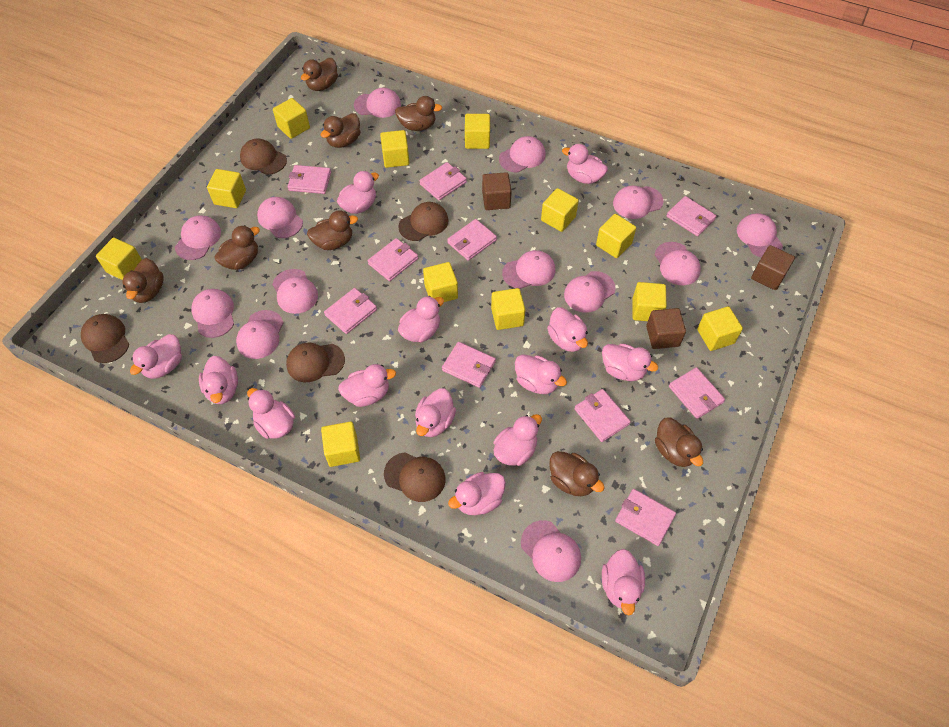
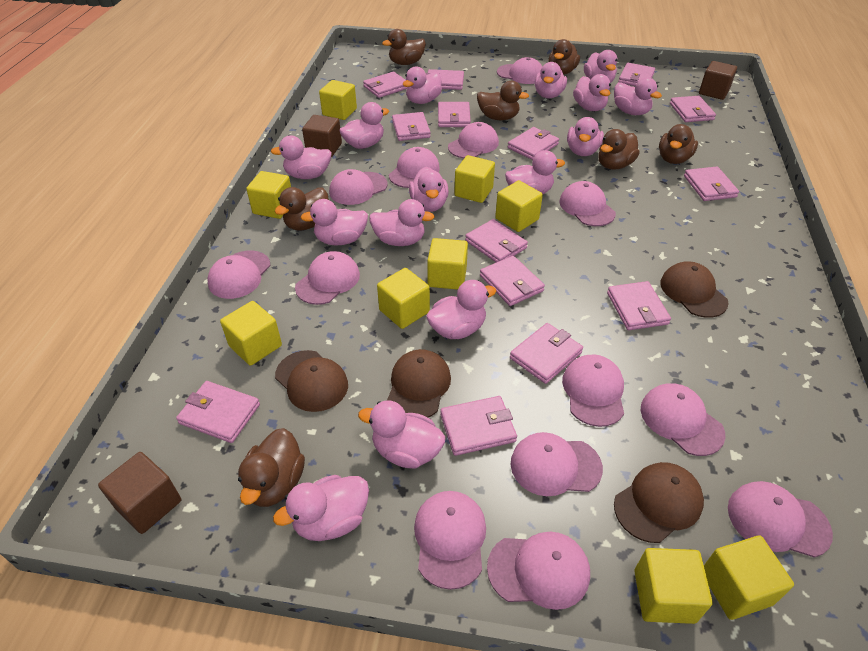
brown cap: [81,314,129,363] [240,138,287,175] [286,343,345,382] [384,452,446,502] [398,202,448,241] = 5 -> [275,350,348,412] [387,349,451,418] [614,462,704,543] [661,261,728,318] = 4
brown duck: [122,258,163,303] [214,225,260,270] [301,58,338,91] [307,210,358,250] [321,113,360,148] [395,96,442,131] [550,451,605,496] [655,417,703,467] = 8 -> [238,428,305,507] [275,187,329,231] [382,29,426,65] [477,81,529,120] [548,39,580,75] [598,129,640,170] [659,124,698,164] = 7
pink duck: [130,334,182,379] [199,356,238,404] [247,388,295,439] [337,171,379,214] [338,364,396,407] [398,296,444,343] [415,389,456,437] [448,472,506,515] [493,414,542,466] [515,354,567,394] [547,307,588,352] [562,144,608,184] [602,344,658,381] [602,549,645,615] = 14 -> [270,136,332,179] [273,475,369,541] [301,199,368,246] [339,102,389,149] [358,400,445,469] [369,199,435,246] [403,66,442,104] [409,167,449,212] [426,280,496,339] [505,150,565,194] [535,62,567,98] [567,117,604,156] [573,74,611,111] [584,50,617,83] [614,77,662,115] = 15
pink wallet: [288,165,331,194] [324,288,377,334] [368,238,418,281] [419,162,467,200] [442,342,496,388] [447,219,497,261] [574,389,631,442] [615,489,676,546] [667,196,716,236] [669,367,725,419] = 10 -> [176,381,260,443] [363,72,407,98] [392,112,431,141] [426,69,464,90] [438,102,471,127] [440,396,517,456] [465,219,528,262] [480,256,545,306] [508,127,559,160] [510,323,583,384] [607,281,671,330] [618,63,655,86] [670,96,716,122] [684,166,739,201] = 14
yellow cube: [96,238,142,280] [207,169,246,208] [273,98,310,139] [321,422,360,467] [380,130,409,168] [423,262,458,302] [465,114,490,149] [491,288,525,330] [541,188,579,232] [596,214,636,258] [633,282,667,321] [697,306,743,351] = 12 -> [220,301,282,366] [246,171,291,219] [319,80,357,120] [377,268,430,329] [427,238,468,290] [454,155,495,203] [495,180,543,232] [634,548,713,624] [704,535,794,620] = 9

